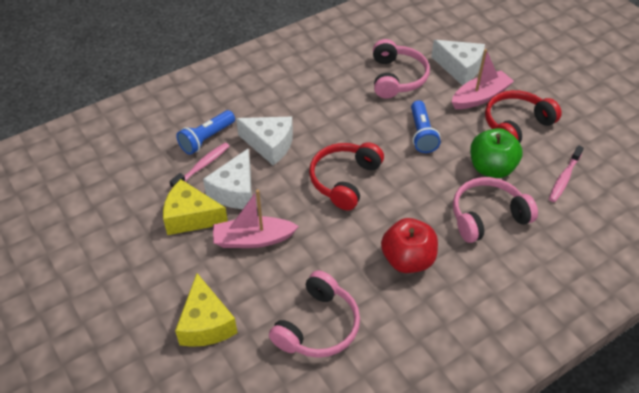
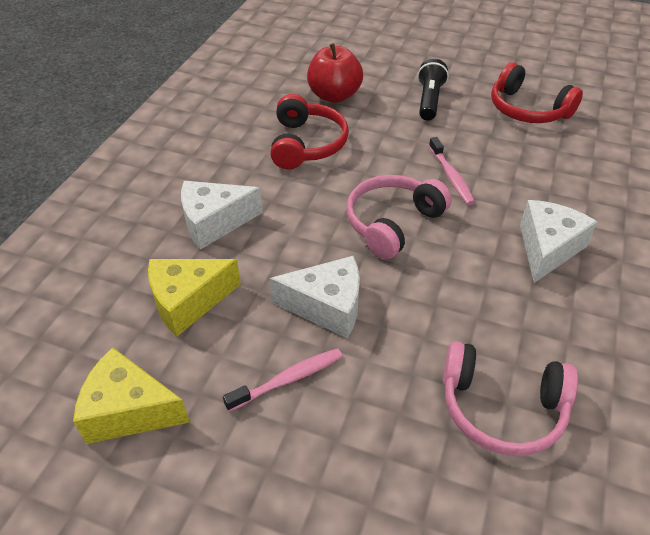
black flashlight: none = 0 -> [418,59,449,121] = 1
blue flashlight: [176,110,235,155] [411,100,441,153] = 2 -> none = 0
green apple: [470,128,523,178] = 1 -> none = 0
pink boat: [213,190,299,248] [452,49,514,109] = 2 -> none = 0
pink headphones: [269,270,360,358] [373,39,430,99] [453,177,538,243] = 3 -> [346,175,452,259] [443,341,578,456] = 2

